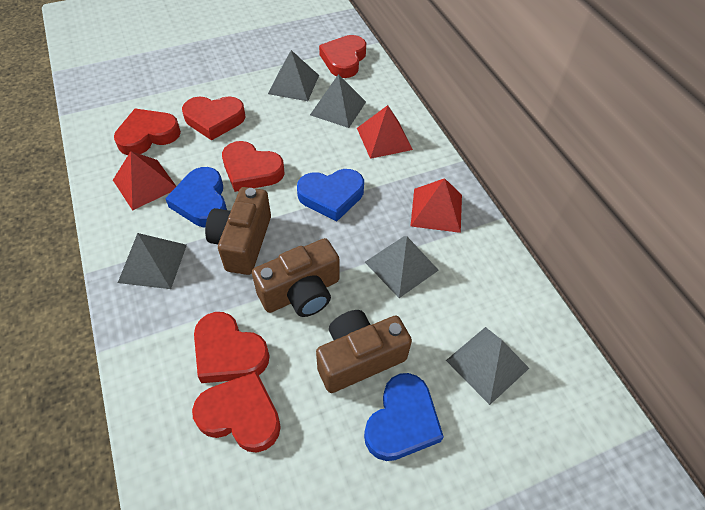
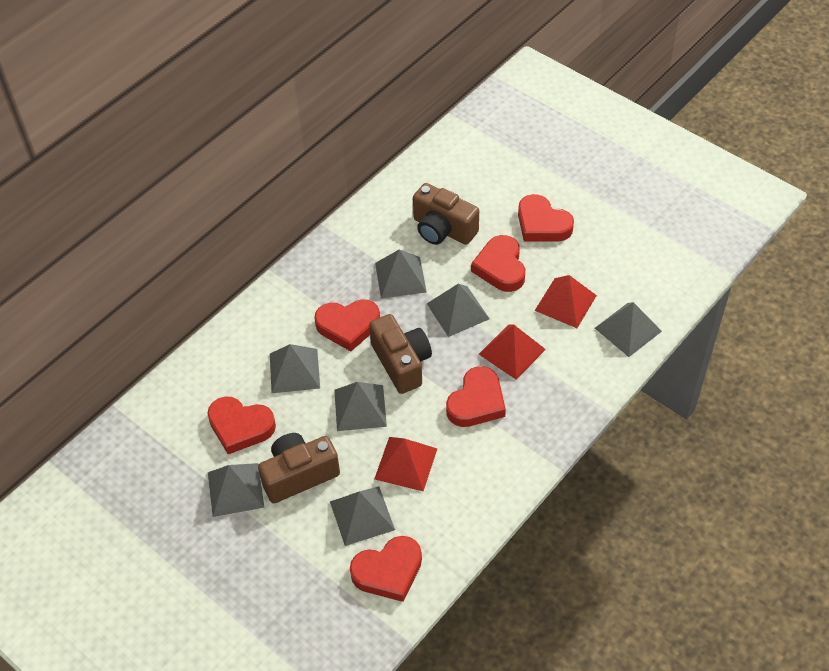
blue heart: [165,167,227,228] [297,169,364,221] [364,373,444,461] = 3 -> none = 0
grey pyramid: [118,233,187,289] [268,50,319,101] [310,74,366,128] [365,236,439,298] [446,327,529,405] = 5 -> [208,463,265,517] [270,344,320,393] [330,486,395,546] [334,382,387,431] [375,249,427,298] [427,284,490,337] [595,302,662,357] = 7

